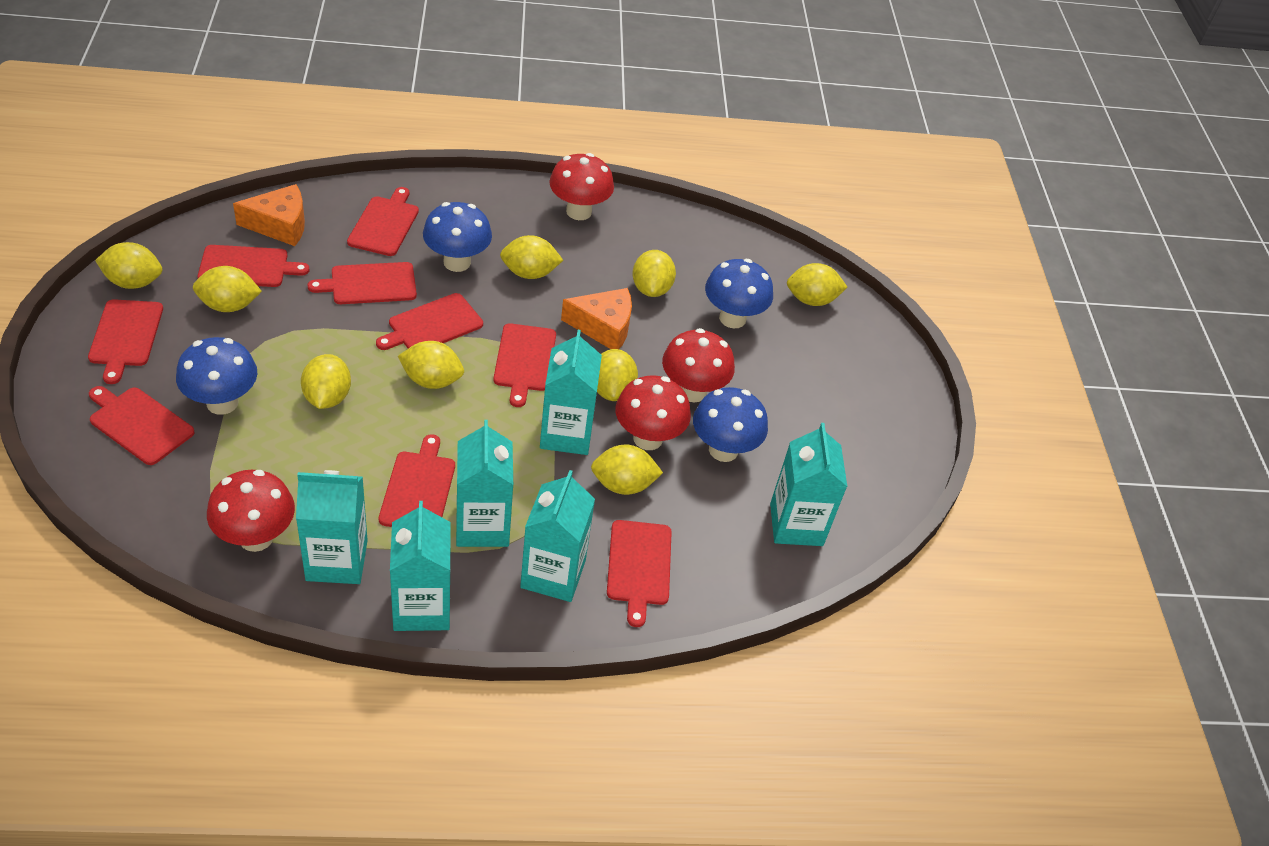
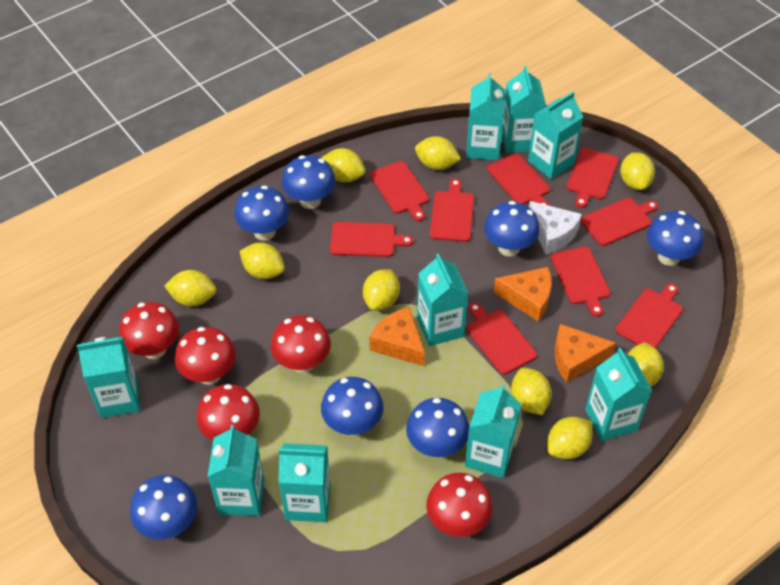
blue mushroom: [176,337,257,415] [423,202,492,272] [693,387,768,462] [705,259,773,328] = 4 -> [130,475,197,540] [234,186,289,240] [282,155,336,209] [321,377,383,436] [406,398,469,457] [484,201,540,257] [647,211,704,266] = 7
orange cheese: [233,184,305,246] [561,288,632,349] = 2 -> [369,307,425,366] [493,267,552,322] [554,324,616,383] = 3
red mushroom: [207,470,295,552] [549,153,614,220] [615,375,691,450] [662,328,735,402] = 4 -> [119,302,179,359] [175,327,236,385] [197,384,260,440] [271,316,331,373] [426,473,493,537] = 5
turquoise carton: [296,470,368,584] [390,501,451,631] [456,420,513,547] [520,470,595,602] [540,330,602,455] [770,423,847,546] = 6 -> [77,337,140,418] [207,425,264,516] [278,443,331,522] [417,253,468,346] [465,384,522,478] [466,73,506,160] [502,66,546,153] [528,92,583,179] [585,348,652,441] = 9
white cheese: none = 0 -> [529,201,582,255] = 1

